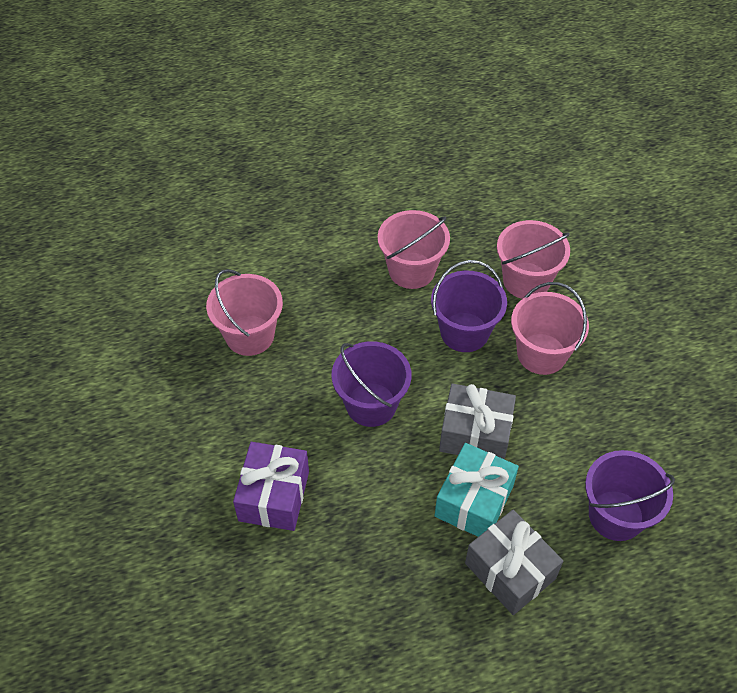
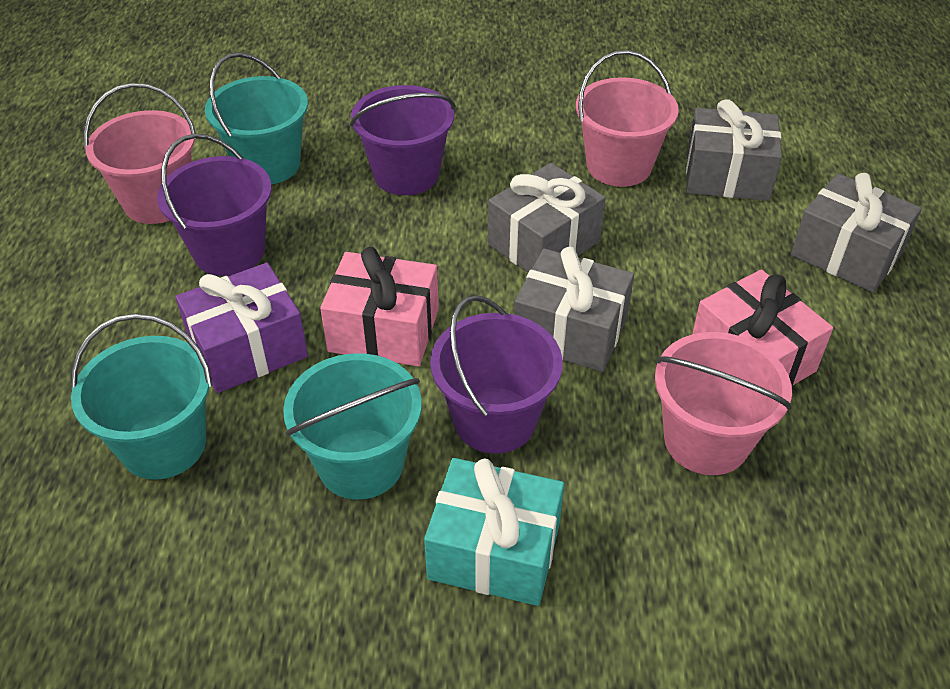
grey gift: [439,383,516,460] [465,510,563,615] = 2 -> [488,163,605,273] [514,247,634,372] [686,99,782,201] [791,173,922,292] = 4
pink bucket: [206,269,283,356] [378,210,450,289] [497,220,570,299] [511,282,589,375] = 4 -> [84,83,197,224] [576,50,679,187] [655,332,792,475] = 3
pink gift: none = 0 -> [320,247,439,366] [692,269,833,386] = 2
turquoise bucket: none = 0 -> [71,314,213,480] [205,52,308,185] [283,354,422,500] = 3

